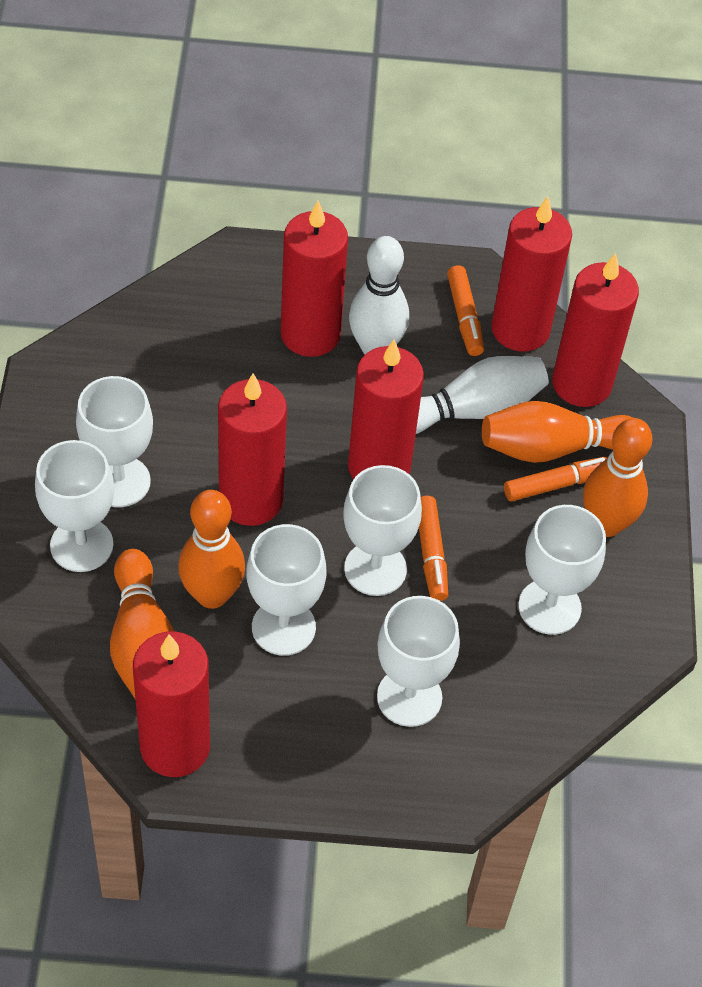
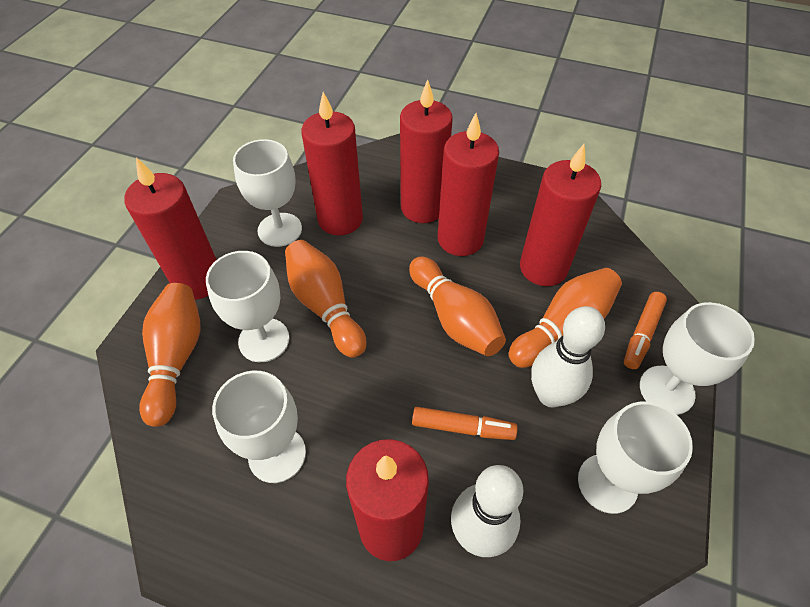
orange marker: [419,496,448,601] [447,265,484,356] [504,457,608,501] = 3 -> [412,407,517,440] [624,292,667,369] = 2
white goblet: [35,440,114,572] [76,376,153,507] [246,524,327,656] [343,465,422,596] [377,596,460,727] [518,505,606,635] = 6 -> [206,251,289,362] [212,371,306,483] [233,139,302,247] [578,402,693,514] [640,302,755,415] = 5

